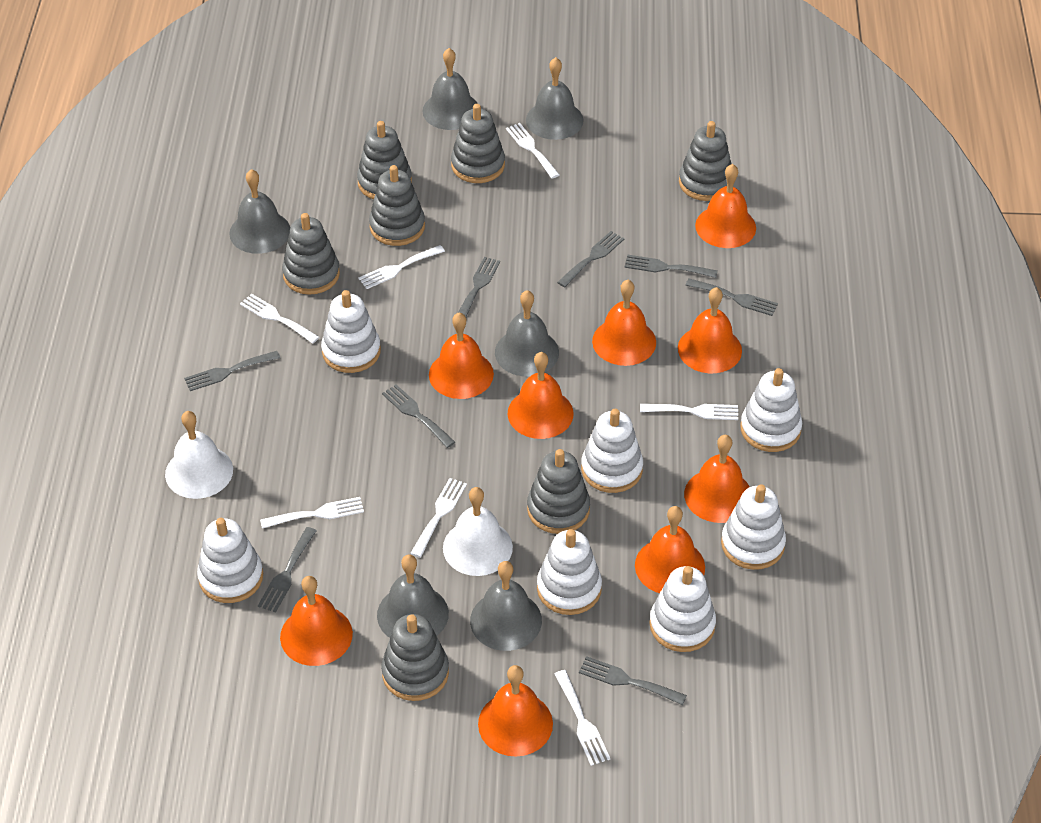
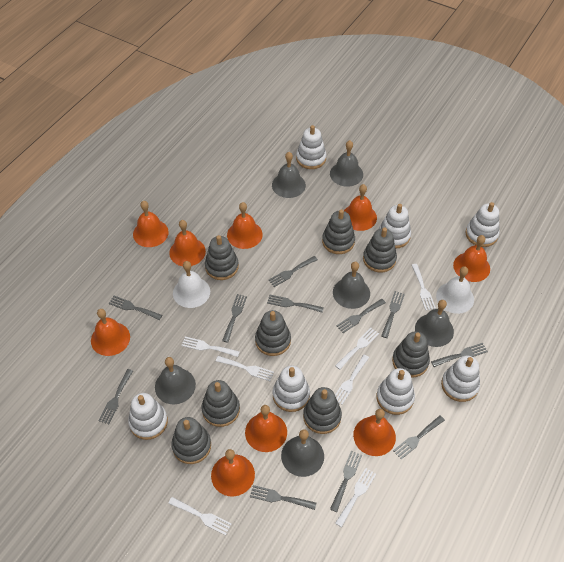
grey fork: [184,351,280,391] [258,527,317,613] [382,385,455,448] [458,257,500,317] [557,231,624,287] [579,656,687,705] [624,255,718,278] [686,278,778,316] = 8 -> [98,369,133,424] [109,296,162,320] [222,294,247,343] [250,485,316,510] [267,295,324,313] [269,256,318,287] [330,451,362,512] [336,299,386,333] [381,291,405,338] [393,416,445,459] [431,343,488,367] = 11
grey stacking toy: [282,213,340,295] [357,121,412,199] [369,165,425,246] [381,614,449,701] [451,104,505,183] [527,449,590,534] [679,121,731,201] = 7 -> [171,417,211,464] [201,380,240,427] [205,235,239,280] [255,310,291,356] [303,387,342,434] [322,209,355,254] [363,228,397,273] [392,332,430,378] = 8

